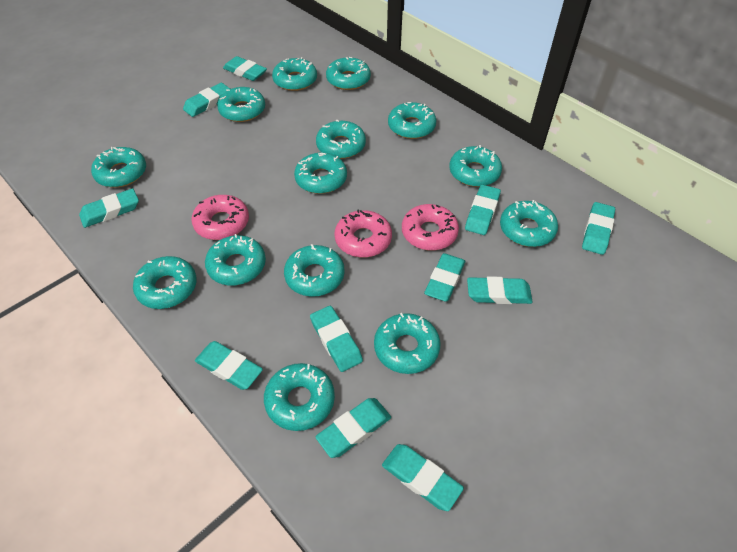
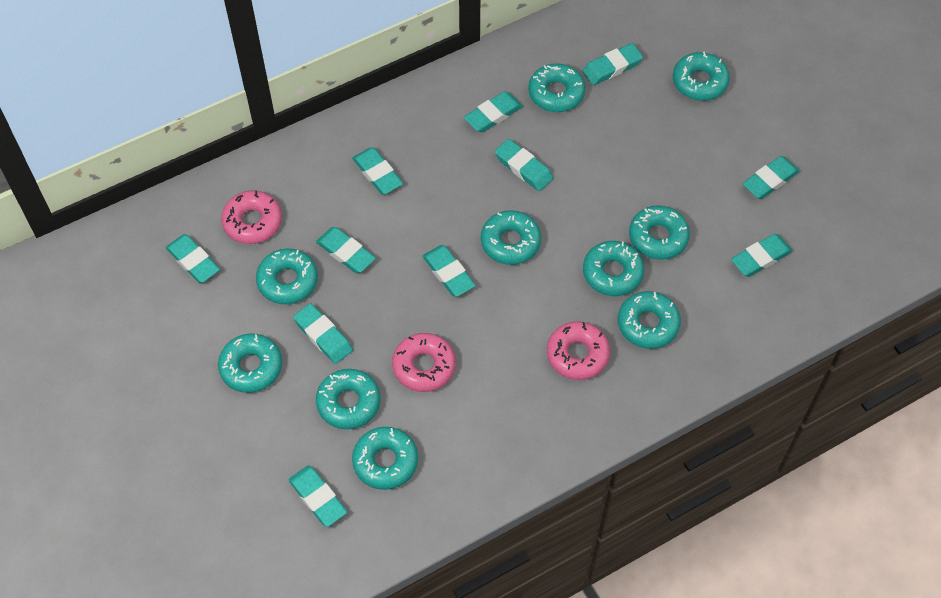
turquoise donut: [91,147,146,187] [133,256,197,309] [205,234,266,285] [217,87,265,122] [264,363,335,431] [272,57,317,91] [284,244,345,297] [294,153,347,194] [316,119,366,159] [326,57,371,90] [374,313,441,374] [388,102,436,139] [449,145,502,187] [500,200,558,247] = 14 -> [218,334,282,393] [256,249,318,304] [316,369,380,429] [352,427,418,490] [481,210,541,265] [528,63,585,112] [583,241,645,296] [618,291,681,349] [629,205,690,260] [673,51,730,101] = 10

